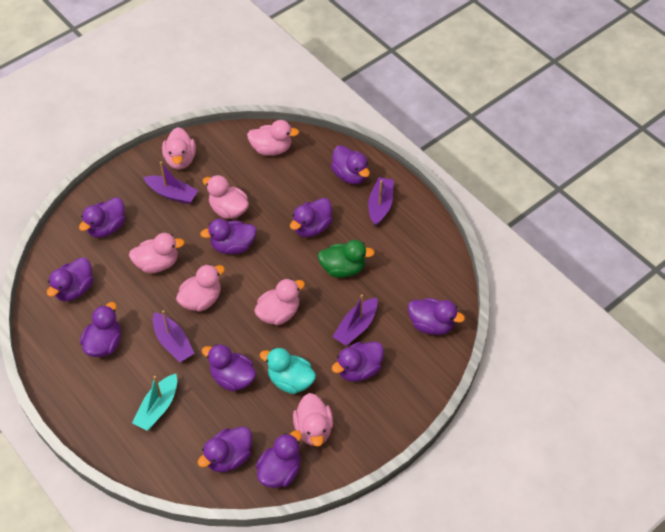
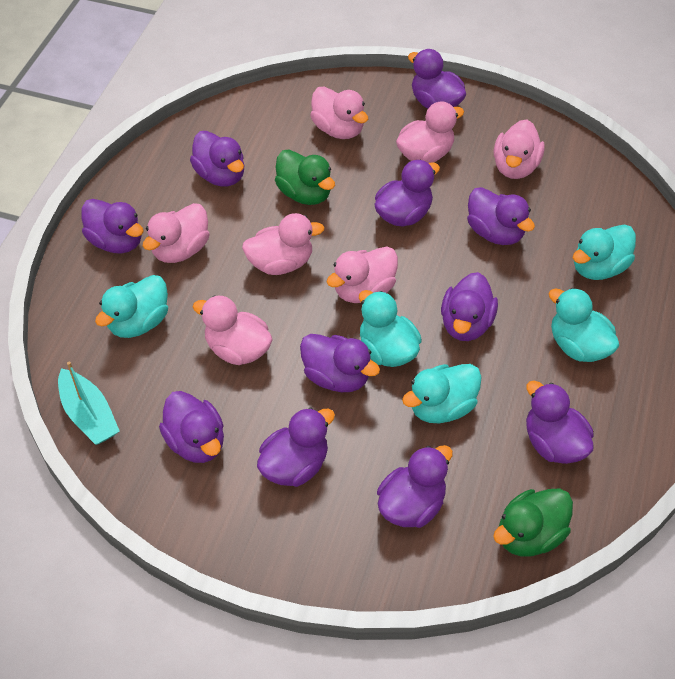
green duck: [318,240,375,278] = 1 -> [275,149,335,205] [493,488,573,556] = 2
purple boat: [143,162,198,204] [153,310,195,362] [333,294,378,346] [368,177,394,226] = 4 -> none = 0
turquoise duck: [260,348,316,394] = 1 -> [95,275,168,338] [359,290,422,367] [402,364,482,423] [548,288,620,362] [573,225,636,280] = 5

